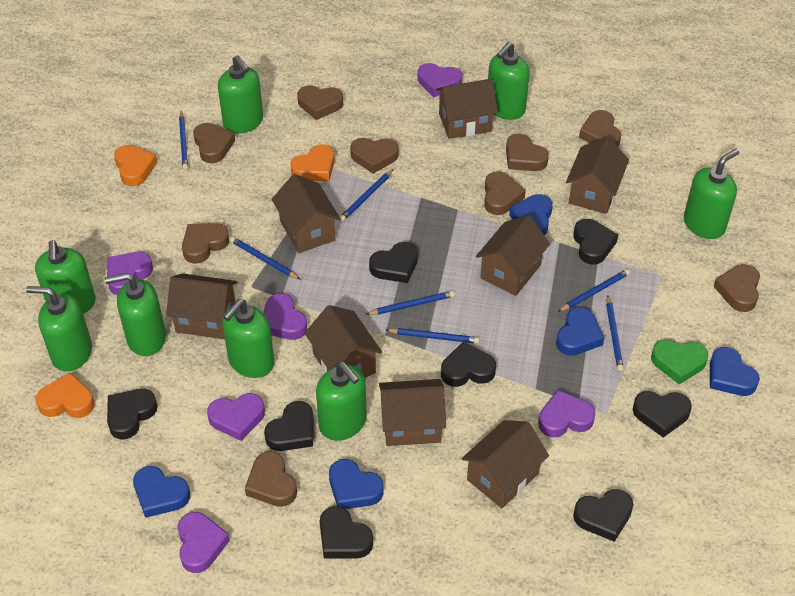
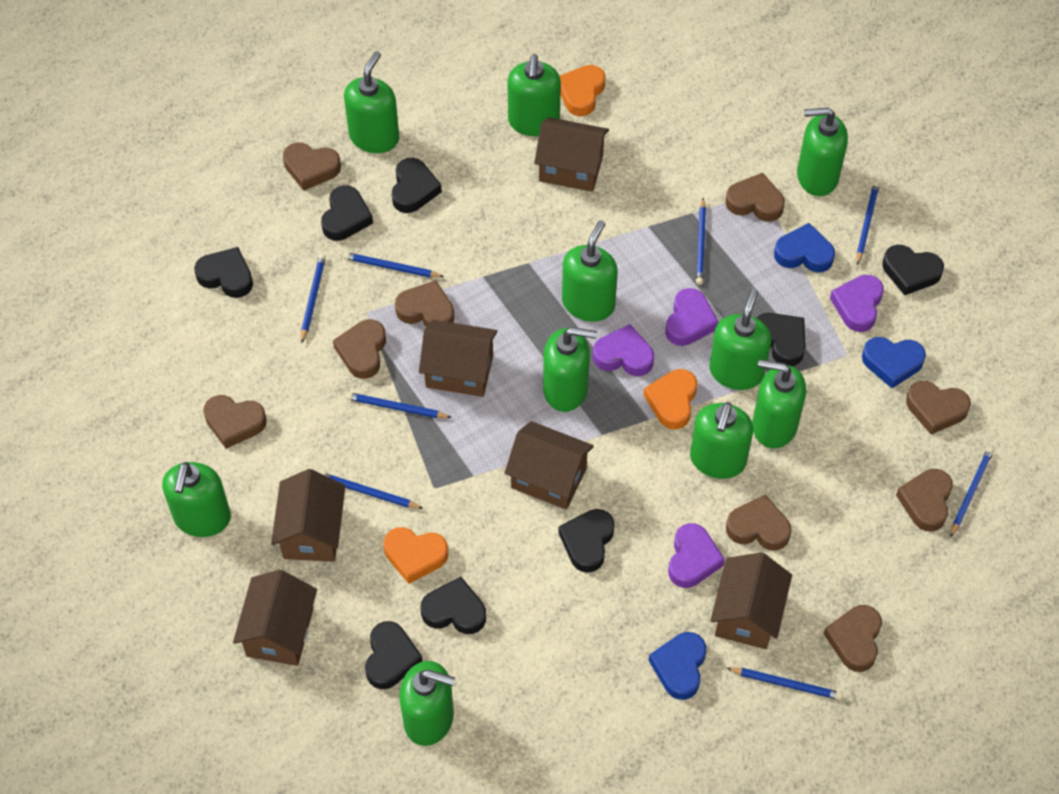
blue heart: [133,466,190,518] [329,459,384,509] [509,194,553,235] [556,307,604,356] [710,347,760,396] = 5 -> [648,632,706,700] [774,223,835,272] [862,337,926,388] = 3
blue pencil: [179,111,188,170] [230,237,301,280] [340,169,394,221] [366,291,455,315] [386,328,479,344] [558,269,630,312] [606,295,624,371] = 7 -> [301,254,326,343] [320,472,423,509] [343,252,444,278] [346,392,452,418] [696,198,706,285] [727,667,843,700] [856,182,880,265] [950,447,994,538] = 8
brown house: [166,273,237,339] [272,174,340,253] [305,305,382,378] [379,379,446,446] [436,79,498,139] [462,420,549,508] [476,216,550,296] [566,136,629,214] = 8 -> [233,570,317,666] [271,469,345,562] [419,320,498,397] [504,421,594,510] [534,117,609,192] [710,552,792,649] = 6
green heart: [651,340,708,384] = 1 -> none = 0
green soap dispenser: [26,286,92,372] [35,240,96,314] [105,273,166,356] [218,55,263,134] [222,299,274,378] [316,362,367,441] [488,42,530,120] [684,149,739,239] = 8 -> [162,462,231,537] [344,51,399,153] [399,661,455,746] [508,54,561,136] [543,327,597,412] [562,220,618,322] [690,402,753,479] [709,289,771,390] [752,359,806,448] [797,107,848,196] = 10
purple heart: [107,252,153,295] [177,512,230,573] [207,393,265,441] [263,293,307,340] [417,63,462,97] [538,390,595,437] = 6 -> [593,324,654,376] [665,288,719,346] [668,523,725,588] [830,275,884,332] = 4

